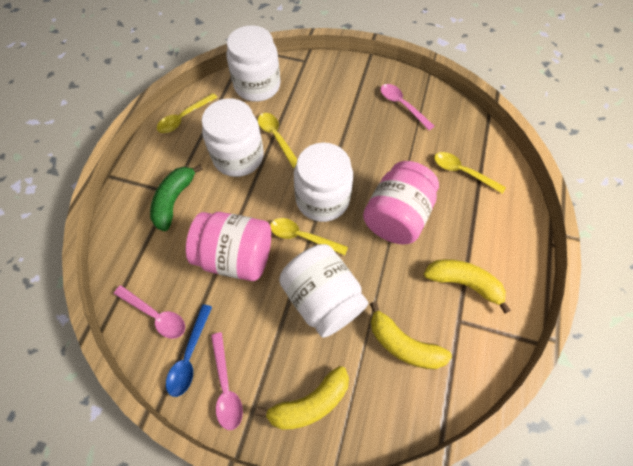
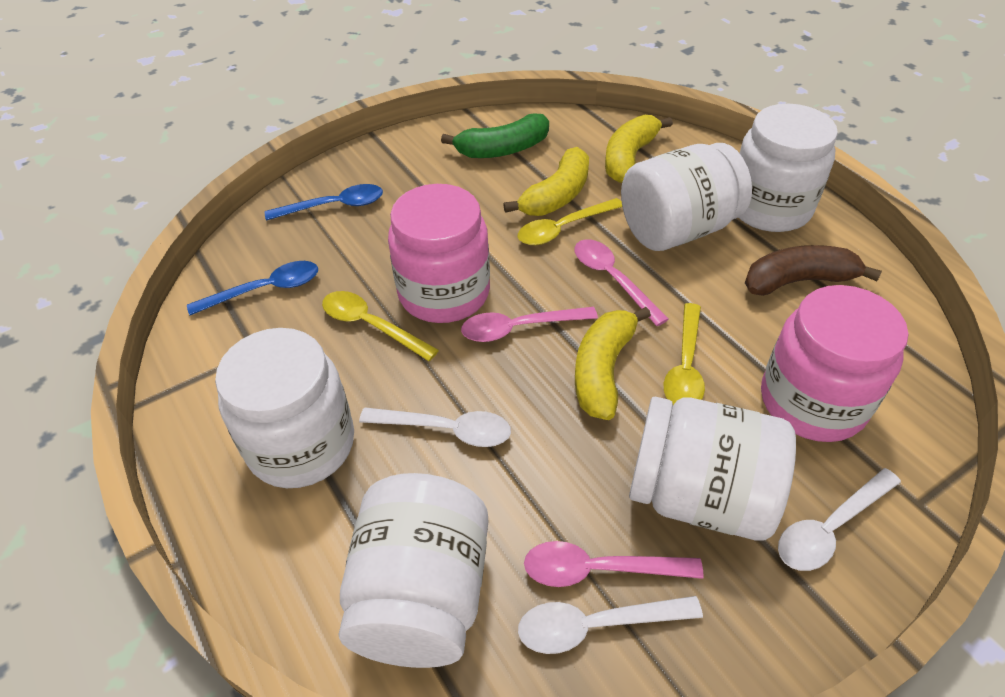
blue spoon: [166,304,212,397] = 1 -> [187,261,318,315] [265,184,383,221] = 2
brown banana: none = 0 -> [745,245,882,296] = 1
white jar: [202,99,264,177] [226,25,280,102] [279,244,368,338] [294,143,353,222] = 4 -> [215,328,354,488] [339,473,488,668] [621,143,752,251] [629,397,796,541] [738,104,838,232] = 5
white spoon: none = 0 -> [359,408,511,447] [518,596,703,654] [778,468,901,571] = 3
yellow spoon: [157,93,218,133] [258,113,297,168] [270,218,348,255] [434,152,506,194] = 4 -> [322,291,439,361] [518,198,622,245] [664,303,705,405] = 3

